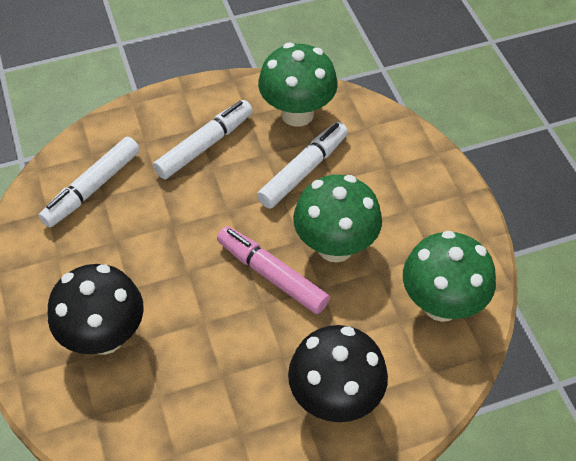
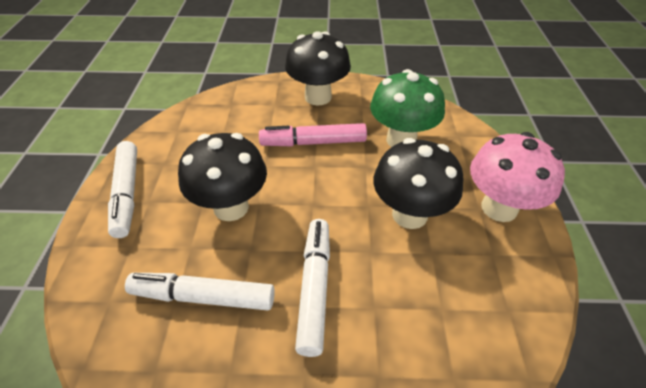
black mushroom: [48,264,144,355] [288,325,388,422] = 2 -> [178,133,267,221] [285,31,351,106] [373,138,464,229] = 3
green mushroom: [258,43,338,127] [293,175,382,263] [403,231,496,322] = 3 -> [370,69,445,147] = 1
pink mushroom: none = 0 -> [470,132,565,222] = 1

